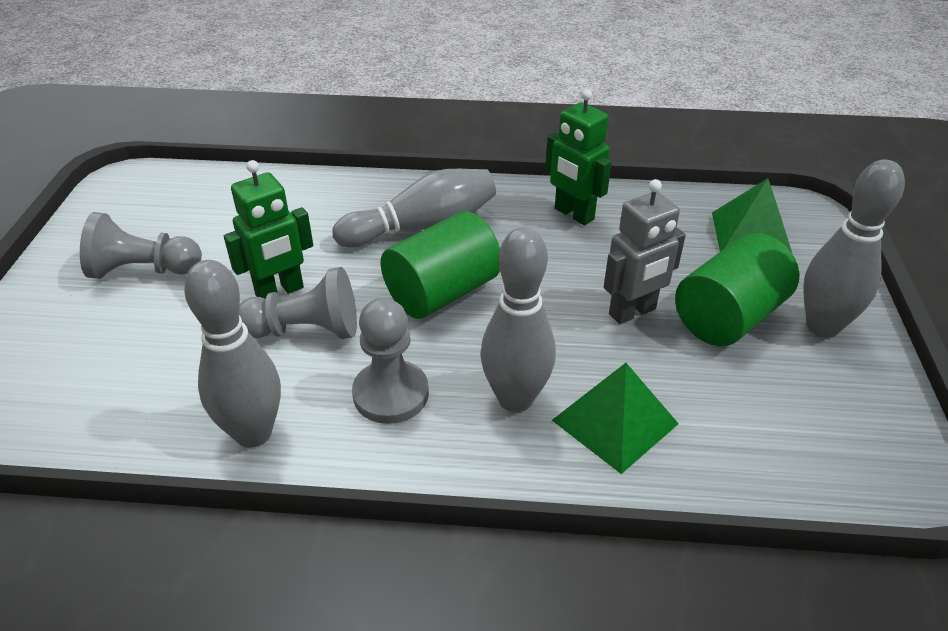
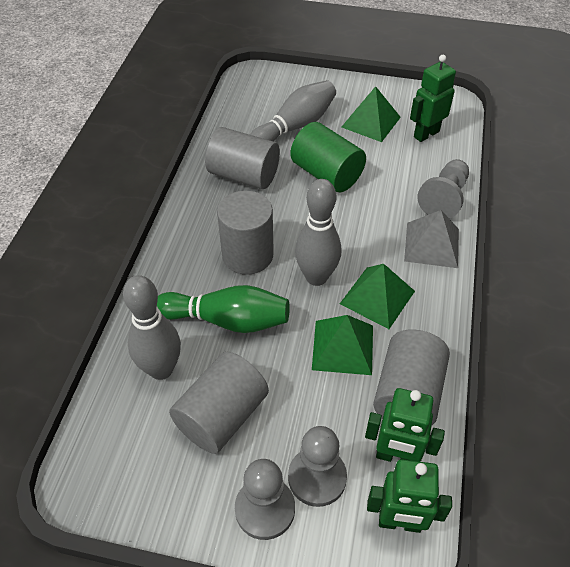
green bowling pin: none = 0 -> [157,285,290,333] = 1
green cylinder: [381,211,500,319] [675,233,800,346] = 2 -> [290,122,366,192] = 1
green pyramid: [552,363,679,474] [712,178,792,253] = 2 -> [312,315,373,375] [340,264,415,329] [342,86,401,142] = 3
green robot: [224,160,313,299] [545,89,612,225] = 2 -> [365,388,445,462] [367,459,452,533] [410,55,456,142] = 3
grey bowling pin: [184,260,281,448] [332,169,496,247] [480,227,556,412] [803,159,905,338] = 4 -> [123,275,181,380] [250,80,336,141] [295,179,341,286] = 3
grey cylinder: none = 0 -> [169,352,269,454] [205,127,280,189] [217,191,274,275] [373,329,450,425] = 4
grey pyramid: none = 0 -> [404,210,459,268] = 1
grey robot: [604,179,686,324] = 1 -> none = 0

